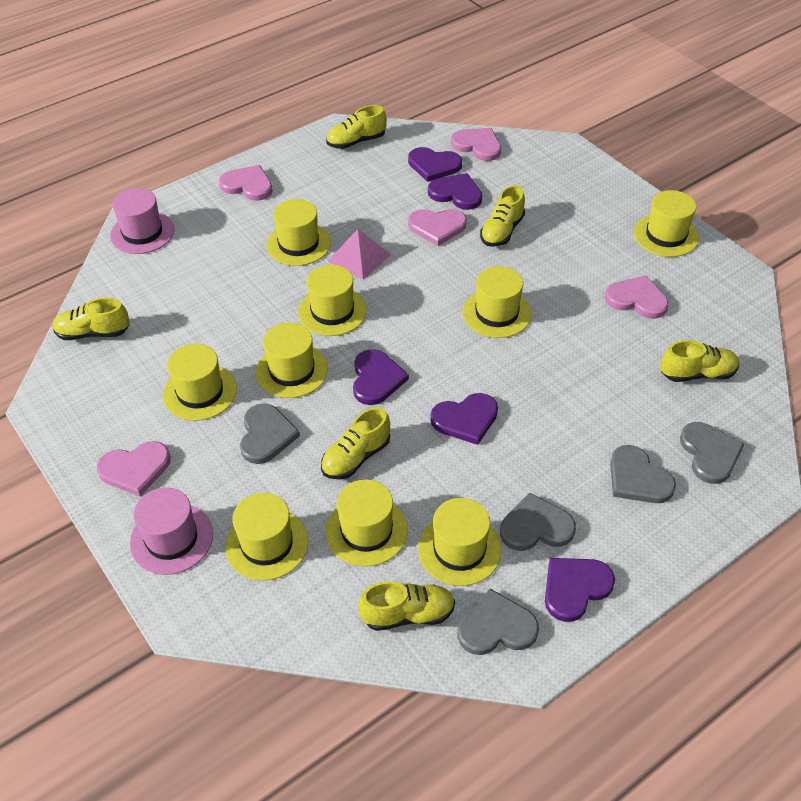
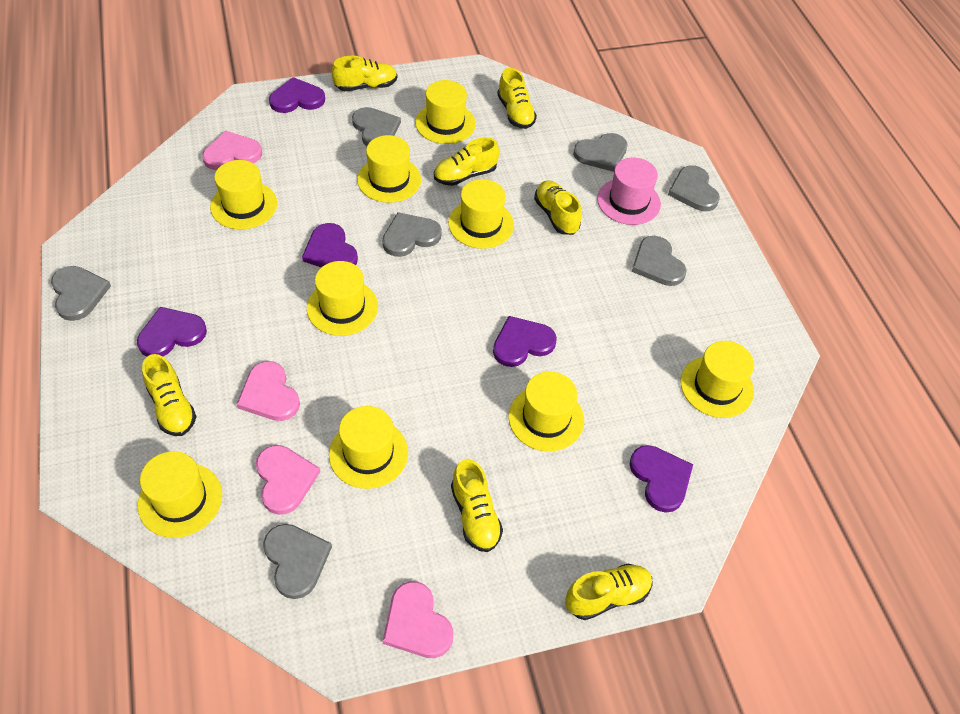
grey heart: [240,403,300,464] [457,589,539,655] [500,492,576,551] [610,445,676,503] [680,422,744,484] = 5 -> [51,266,111,321] [263,524,332,599] [352,107,401,147] [382,212,442,257] [573,133,628,172] [631,236,687,286] [668,166,720,211] = 7
pink hat: [110,188,175,254] [130,487,213,575] = 2 -> [597,158,661,225] = 1
pink heart: [97,441,171,496] [219,165,273,201] [408,209,467,246] [451,128,501,161] [605,275,669,319] = 5 -> [202,131,262,170] [237,361,300,421] [256,445,320,515] [383,581,454,658] = 4
pink pyramid: [328,229,391,280] = 1 -> none = 0
yellow shoe: [52,298,130,340] [321,407,390,479] [326,105,387,149] [358,581,455,631] [480,185,525,247] [660,340,739,382] = 6 -> [142,354,197,436] [332,56,397,91] [434,137,499,186] [451,459,503,552] [497,68,537,129] [534,180,582,235] [565,564,653,620] = 7

